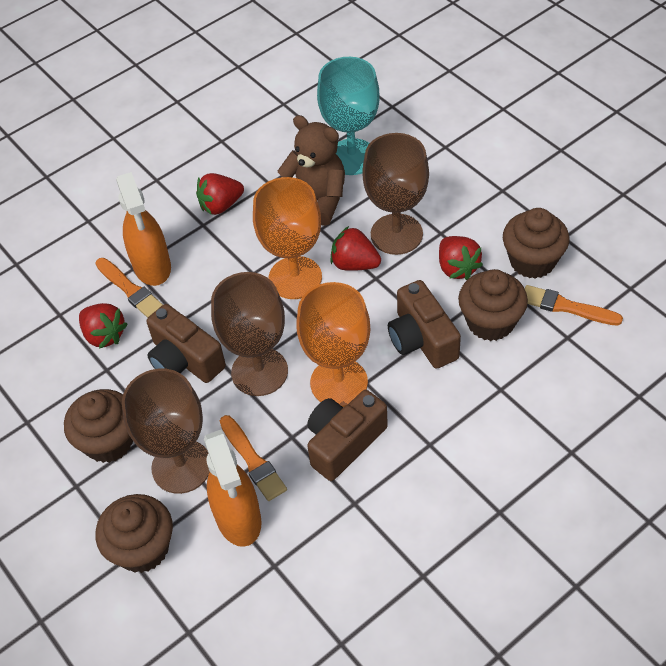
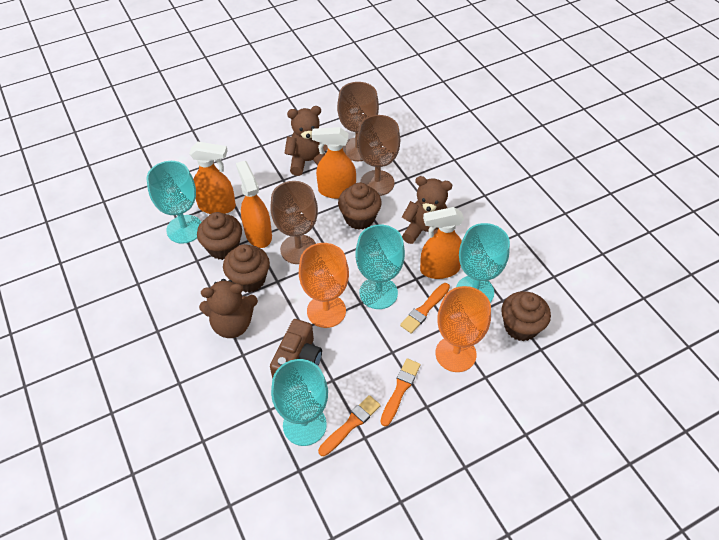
brown camera: [146,304,226,383] [307,390,388,481] [388,280,461,369] = 3 -> [270,319,322,379] = 1
brown teddy bear: [278,115,345,226] = 1 -> [199,279,258,338] [284,106,328,176] [402,176,452,244] = 3
orange spray bottle: [116,172,171,286] [204,430,262,547] = 2 -> [189,142,236,214] [236,161,272,248] [312,127,356,199] [420,207,464,279] = 4
red strawberry: [79,303,128,349] [196,173,244,215] [330,226,381,271] [439,236,483,280] = 4 -> none = 0
turquoise goblet: [317,57,380,175] = 1 -> [146,161,201,244] [271,359,328,446] [355,225,405,309] [456,223,510,302] = 4

